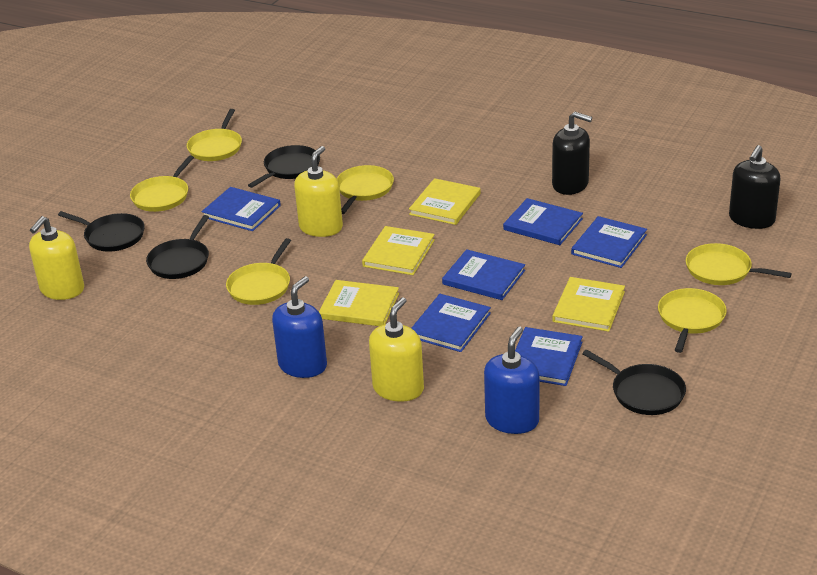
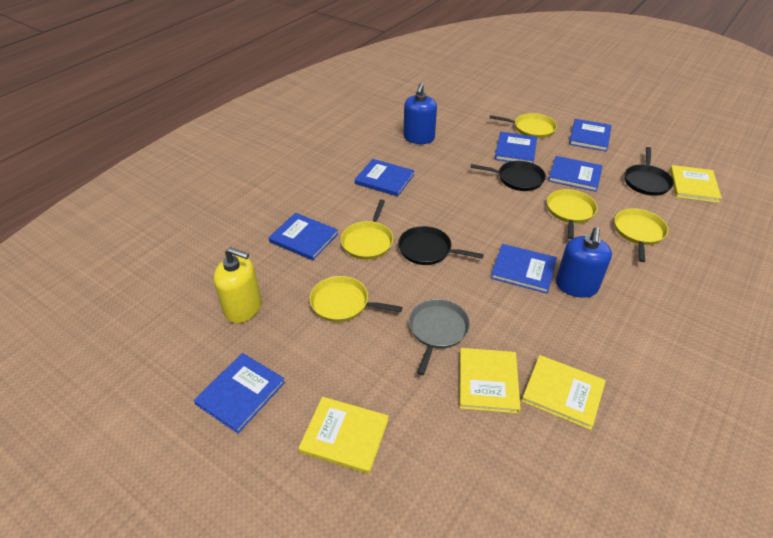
black pan: [58,211,145,252] [146,215,209,279] [248,145,320,188] [582,350,686,415] = 4 -> [398,226,484,265] [470,161,546,191] [625,147,674,196] = 3
black soap dispenser: [552,112,592,195] [729,145,781,229] = 2 -> none = 0
blue book: [202,187,281,231] [411,294,491,352] [442,249,525,300] [503,198,583,245] [515,327,583,386] [571,216,647,268] = 6 -> [194,353,285,433] [268,213,338,261] [355,159,414,197] [491,244,557,294] [494,132,537,163] [548,156,603,192] [569,119,611,152] = 7
grey pan: none = 0 -> [409,299,470,375] = 1
yellow pan: [130,155,194,212] [187,109,242,161] [226,238,291,305] [337,165,394,214] [658,288,727,353] [686,243,792,285] = 6 -> [310,276,403,322] [341,200,393,260] [490,113,557,138] [547,189,598,239] [614,208,668,262] = 5
yellow soap dispenser: [29,216,84,300] [294,146,343,237] [369,297,424,402] = 3 -> [213,247,262,323] = 1

